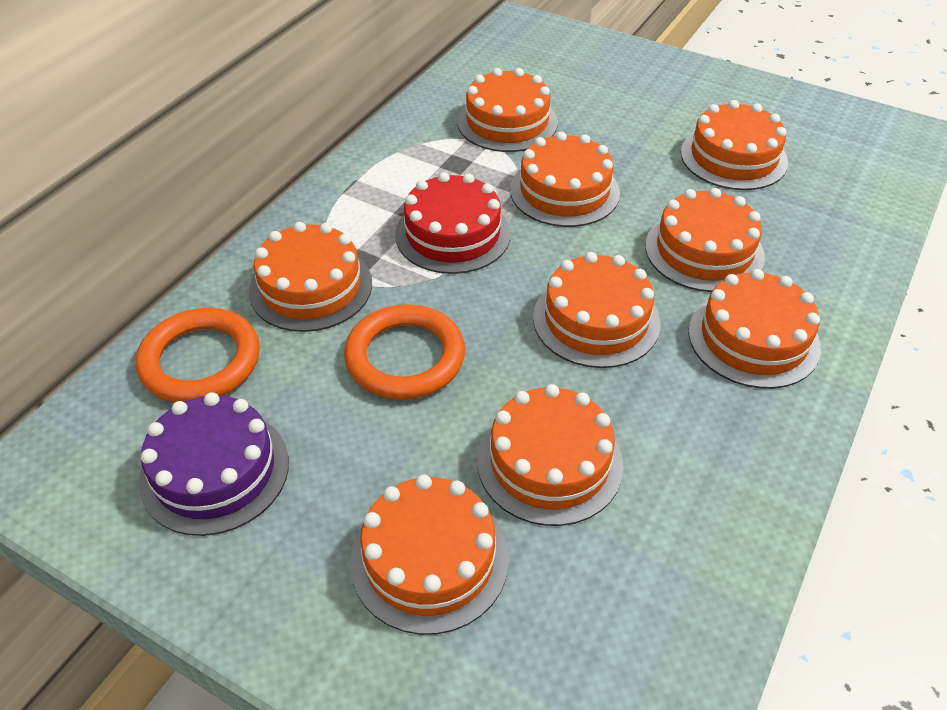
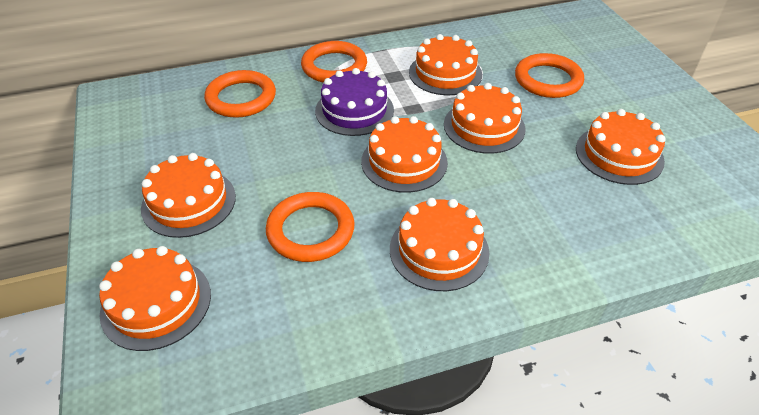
orange cake: [249,222,372,332] [350,475,509,635] [457,68,558,152] [477,384,623,526] [510,132,620,227] [533,252,660,368] [645,188,765,292] [681,100,788,190] [688,269,821,389] = 9 -> [99,246,211,351] [141,153,236,238] [361,116,448,193] [390,198,489,291] [409,34,482,95] [444,83,526,154] [576,109,666,185] = 7
orange ring: [136,308,260,403] [344,304,465,400] = 2 -> [204,70,276,118] [266,192,355,262] [301,41,367,83] [515,53,584,98] = 4
red cake: [395,172,511,274] = 1 -> none = 0

